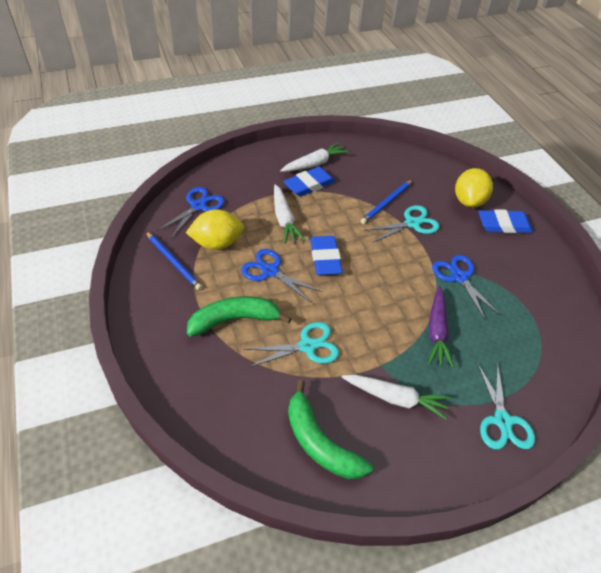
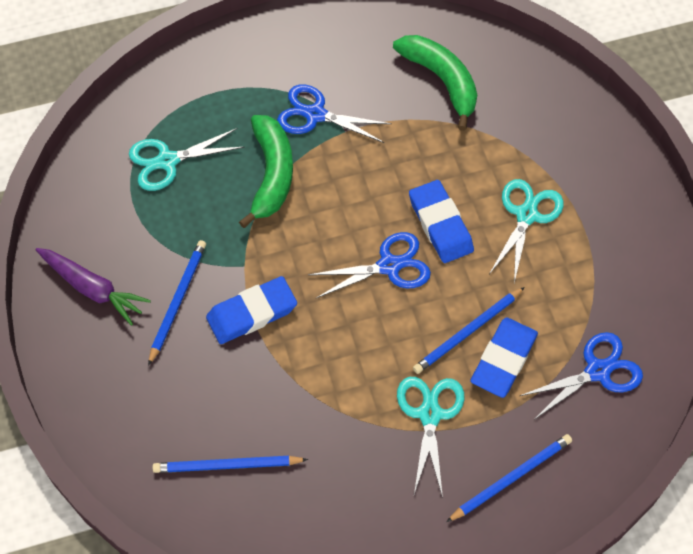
blue pencil: [146,232,202,290] [361,180,412,224] = 2 -> [148,240,206,366] [152,456,308,473] [413,287,525,374] [446,434,572,522] = 4
white carrot: [274,184,305,244] [280,142,349,172] [342,374,451,420] = 3 -> none = 0
yellow lemon: [186,209,244,250] [455,168,493,208] = 2 -> none = 0

